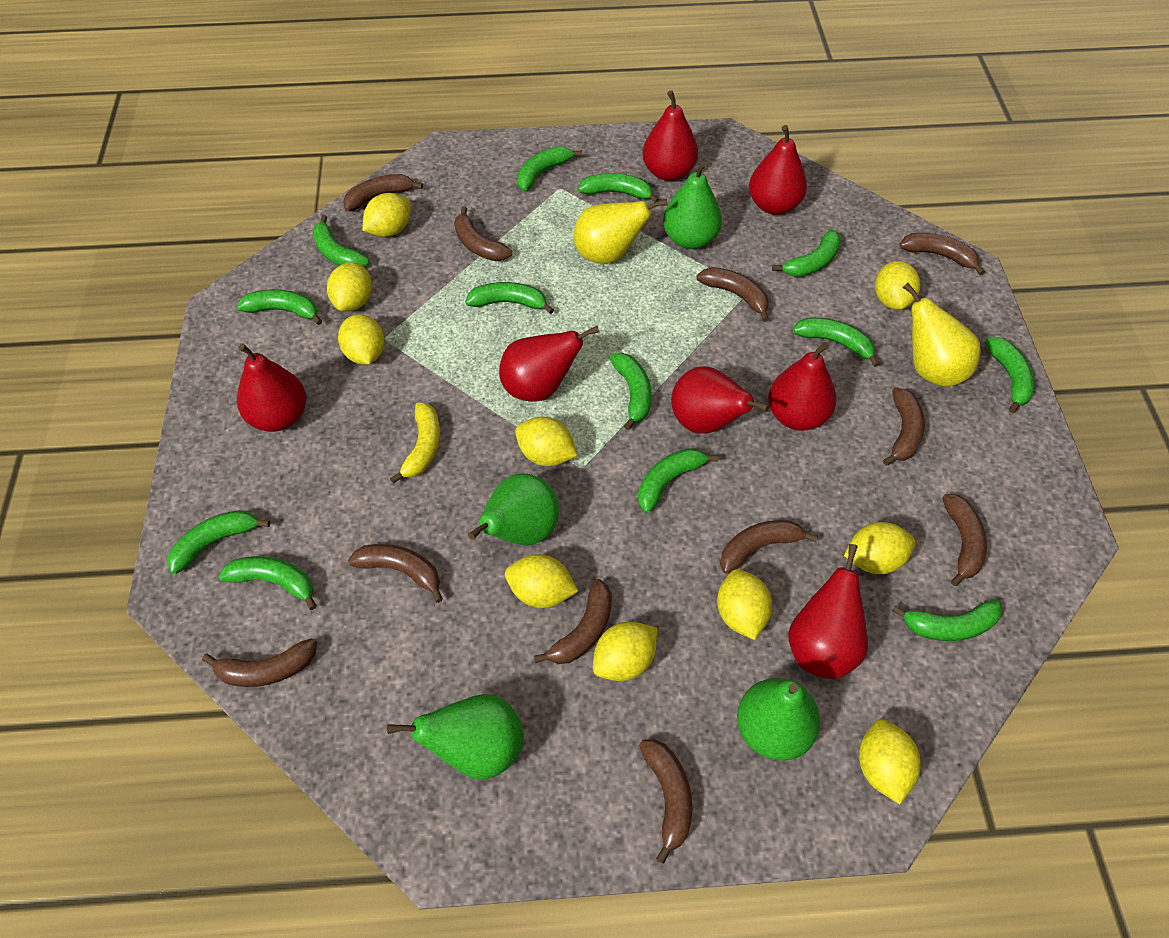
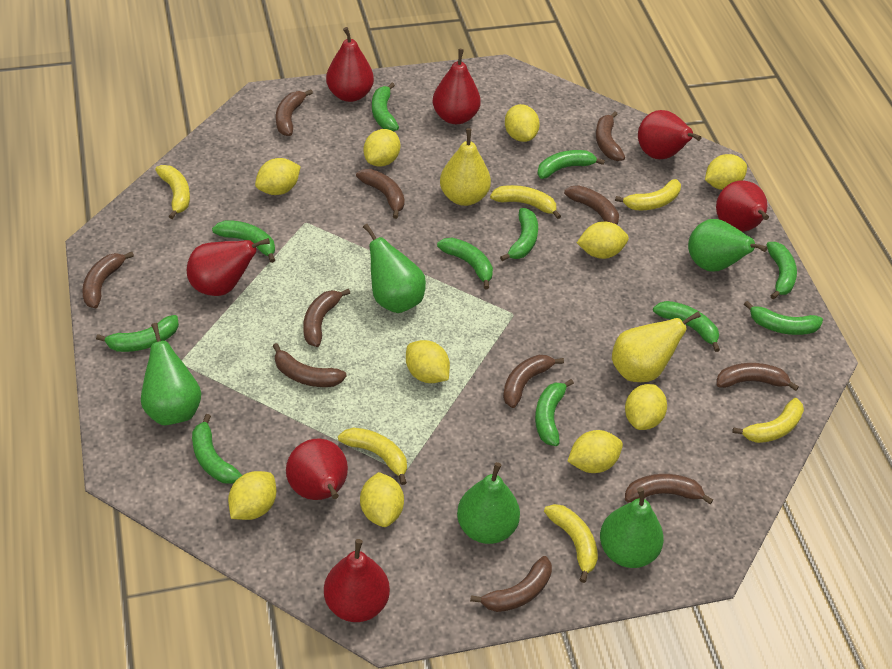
green banana: [167,510,270,574] [219,556,317,610] [236,289,322,325] [312,215,370,267] [465,282,554,314] [517,146,582,191] [578,173,659,203] [609,353,651,430] [638,448,719,513] [772,229,841,277] [792,317,880,367] [892,600,1002,641] [985,337,1034,413] = 13 -> [96,315,179,352] [192,414,242,484] [212,220,275,263] [372,83,399,131] [437,238,493,289] [500,208,538,261] [535,379,574,446] [537,150,605,179] [653,301,720,352] [744,301,823,335] [766,242,797,299] = 11
green pear: [387,694,524,780] [468,473,559,545] [663,161,722,249] [737,678,820,761] = 4 -> [141,323,201,425] [363,224,426,313] [457,462,520,544] [600,487,664,568] [688,219,768,272] = 5
yellow banana: [390,402,440,484] = 1 -> [155,165,190,219] [338,428,407,485] [490,185,561,219] [544,504,598,583] [615,179,681,210] [732,398,804,443] = 6

